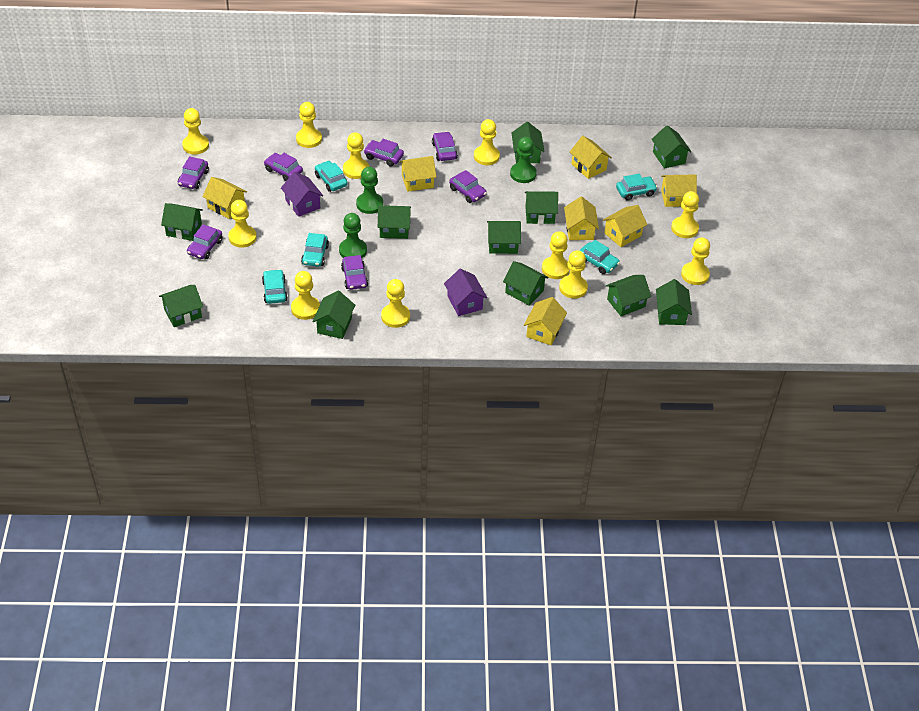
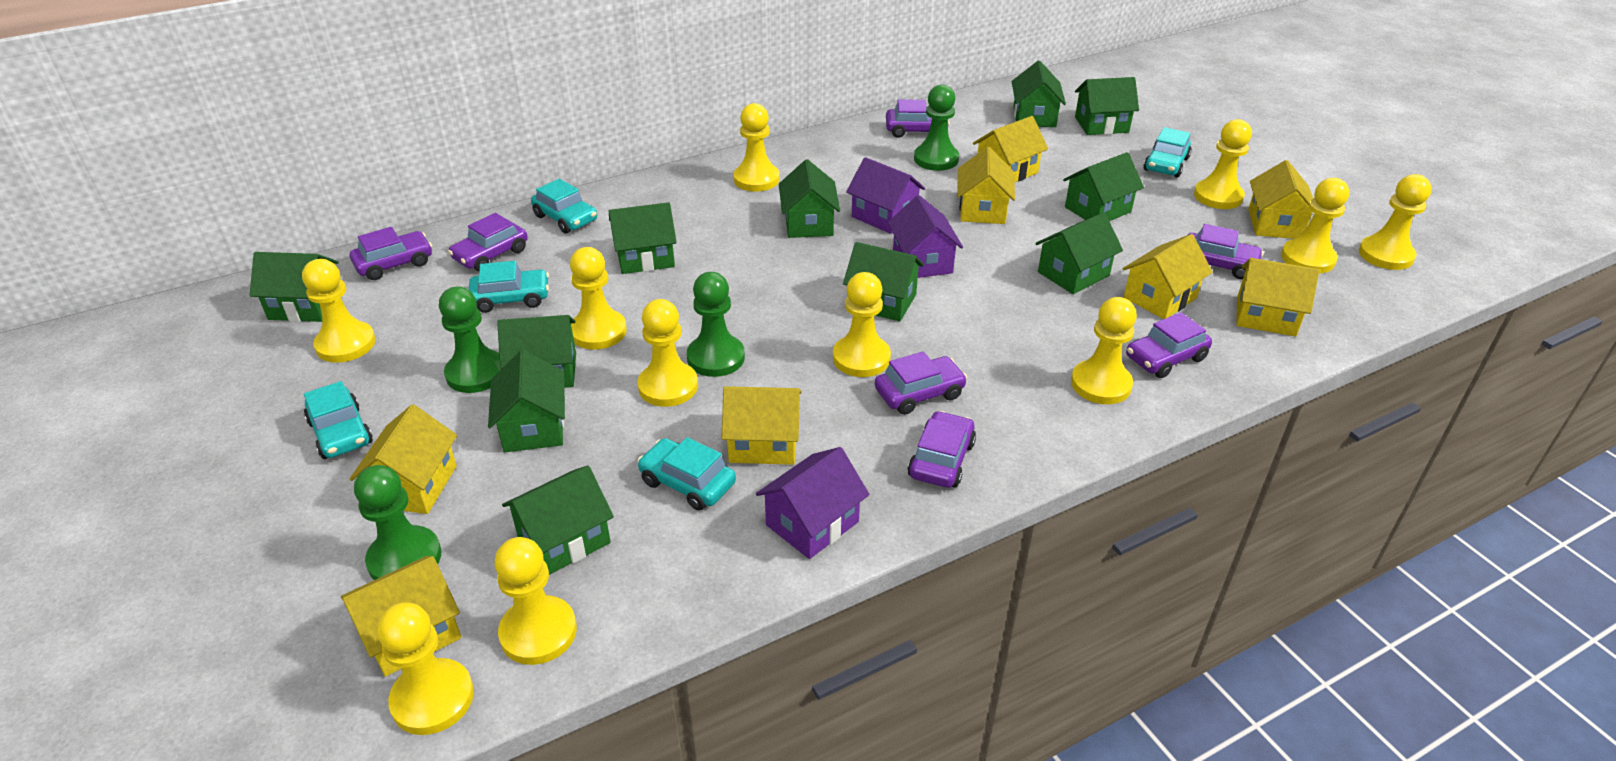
green pawn: [339,213,367,258] [356,167,383,214] [510,137,537,183] = 3 -> [354,465,441,580] [439,286,501,393] [687,272,745,377] [914,84,959,171] = 4
purple house: [281,172,323,217] [444,268,487,316] = 2 -> [756,447,869,559] [846,157,925,234] [888,195,963,278] = 3
yellow house: [203,177,247,219] [399,156,436,192] [524,297,567,345] [564,196,599,240] [570,136,612,179] [603,205,647,247] [661,174,697,207] = 7 -> [341,556,461,677] [349,404,457,514] [722,386,802,465] [957,147,1015,224] [973,116,1048,183] [1123,234,1213,319] [1236,258,1319,336] [1248,160,1313,239] = 8

